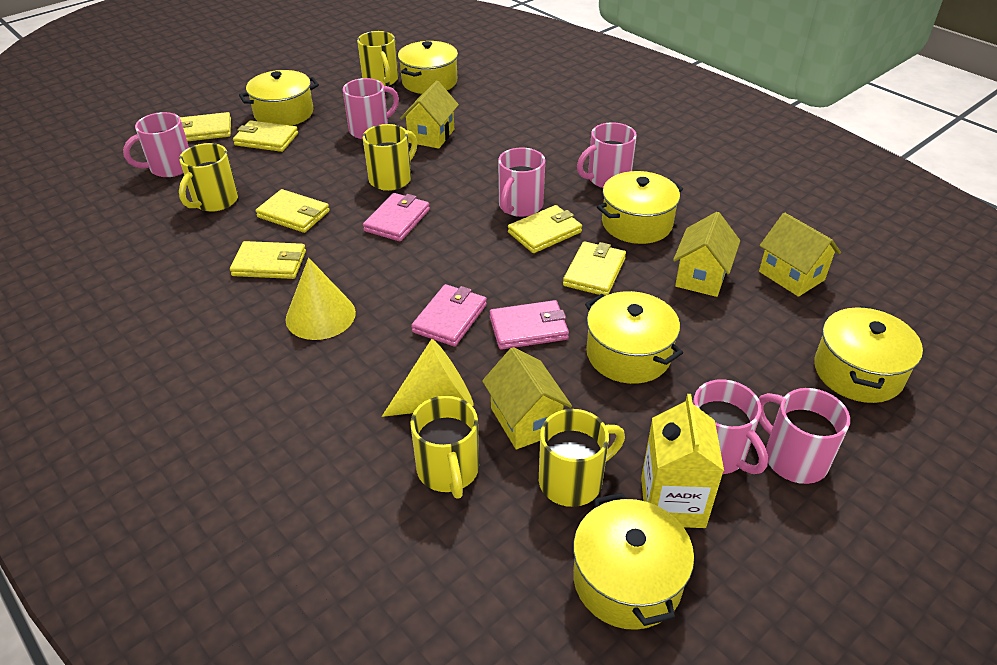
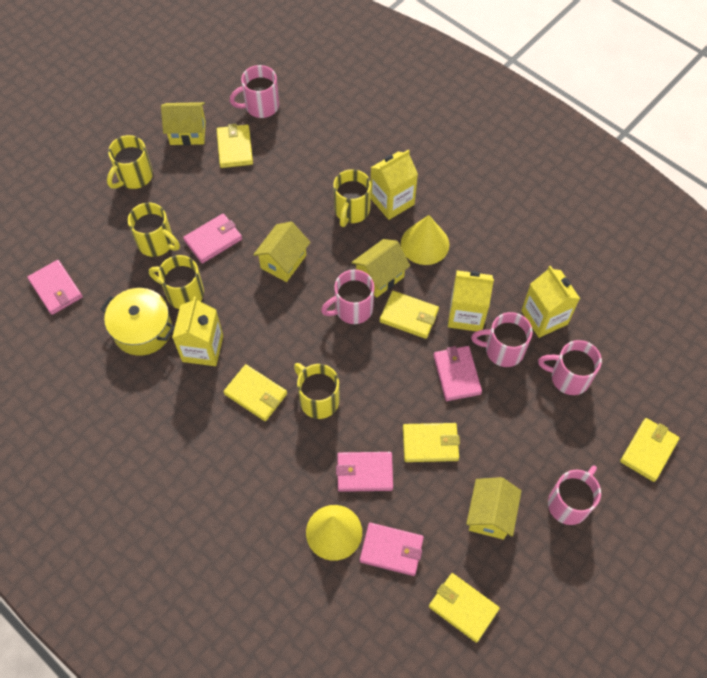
pink mug: [123,112,189,177] [343,78,399,139] [498,147,545,217] [577,122,637,188] [693,379,768,474] [758,388,850,484] = 6 -> [230,65,279,118] [321,269,374,324] [471,312,533,367] [538,340,602,395] [548,466,601,525] = 5
pink wallet: [363,193,430,241] [411,284,487,347] [490,300,569,350] = 3 -> [27,260,83,315] [183,213,242,263] [336,452,393,492] [360,523,424,576] [433,346,482,401] = 5
yellow carton: [641,394,724,528] = 1 -> [172,297,223,366] [371,149,418,220] [448,270,494,331] [521,266,580,338] = 4
yellow pot: [239,70,319,126] [398,41,458,94] [573,493,694,630] [585,291,683,384] [597,171,683,244] [814,306,923,403] = 6 -> [101,288,175,356] = 1

